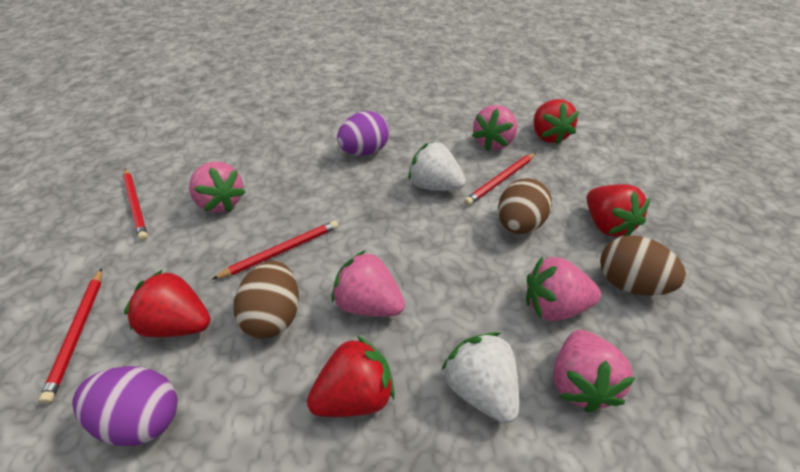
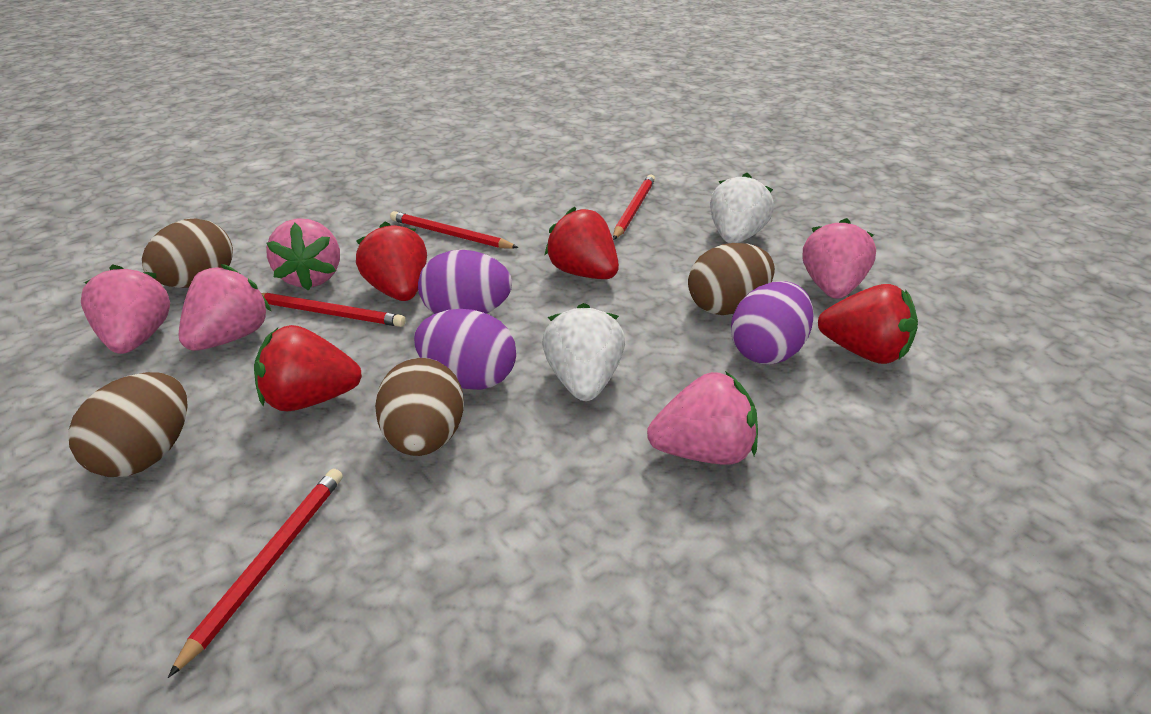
brown egg: [234,261,299,339] [498,178,552,234] [600,235,686,296] = 3 -> [68,372,188,477] [142,218,233,288] [375,358,464,456] [688,243,775,315] = 4
purple egg: [72,366,178,446] [337,111,389,156] = 2 -> [414,309,516,390] [418,250,512,314] [731,281,814,365] = 3

